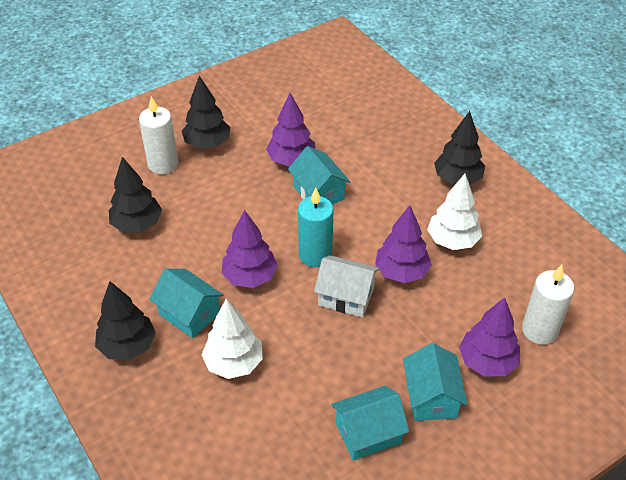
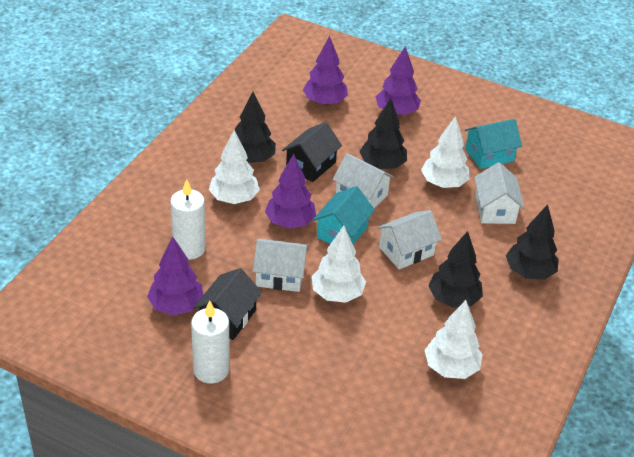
black house: none = 0 -> [193,268,262,340] [282,122,342,182] = 2
turquoise candle: [298,188,333,267] = 1 -> none = 0
turquoise house: [149,269,224,338] [288,146,350,204] [331,386,409,460] [403,343,468,421] = 4 -> [313,186,375,244] [465,119,522,169] = 2
white house: [314,255,380,317] = 1 -> [253,239,309,292] [332,153,394,208] [377,210,442,269] [474,162,525,224] = 4
white tree: [202,299,263,379] [427,174,482,250] = 2 -> [209,130,260,204] [312,226,366,303] [421,116,470,188] [424,300,482,379] = 4

